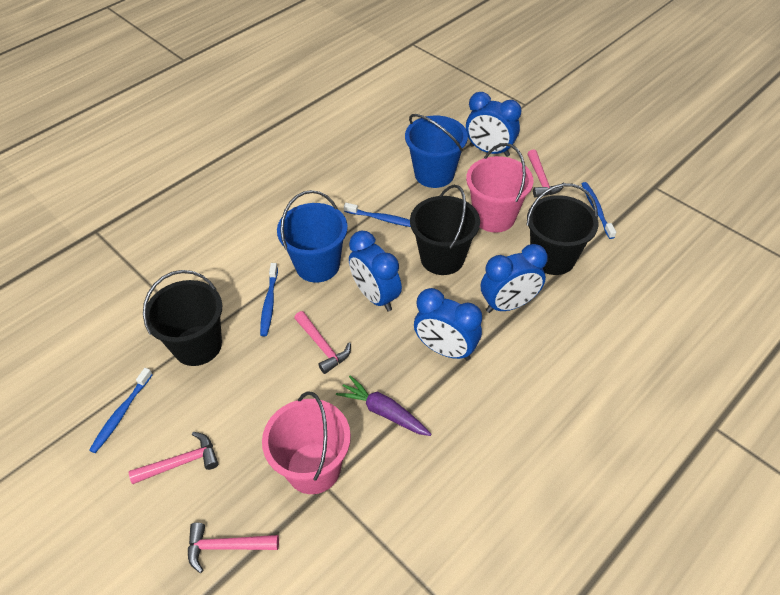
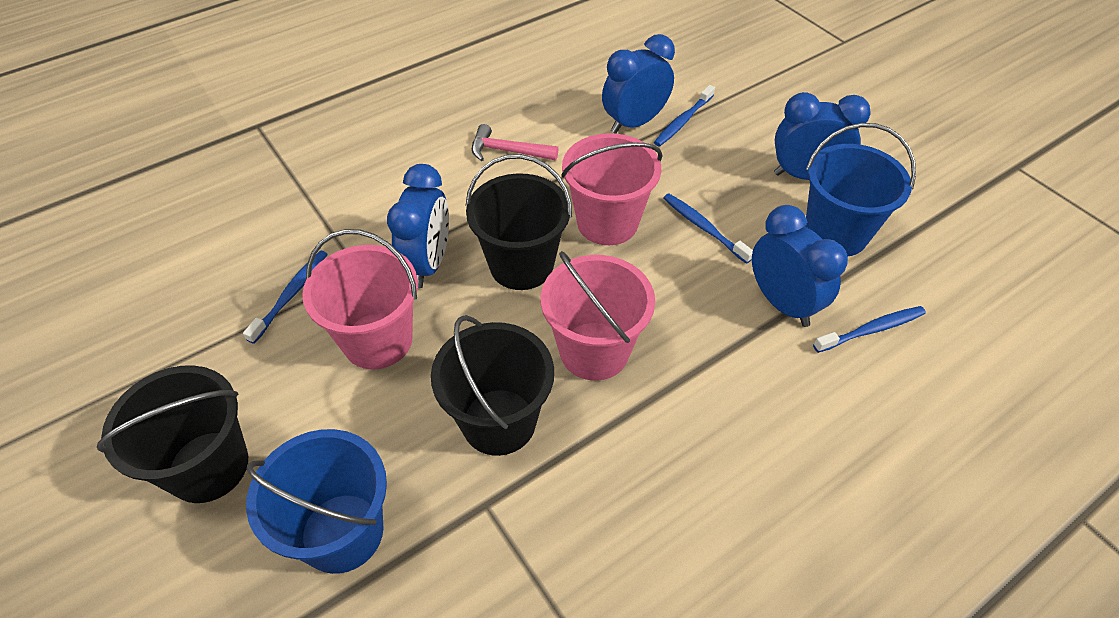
pink bucket: [262,392,351,494] [466,143,533,233] = 2 -> [302,229,418,370] [541,251,655,381] [561,133,662,245] = 3
pink hammer: [129,432,218,484] [188,523,279,573] [294,311,351,374] [528,150,564,198] = 4 -> [472,124,558,161] = 1
purple carrot: [336,376,431,436] = 1 -> none = 0

